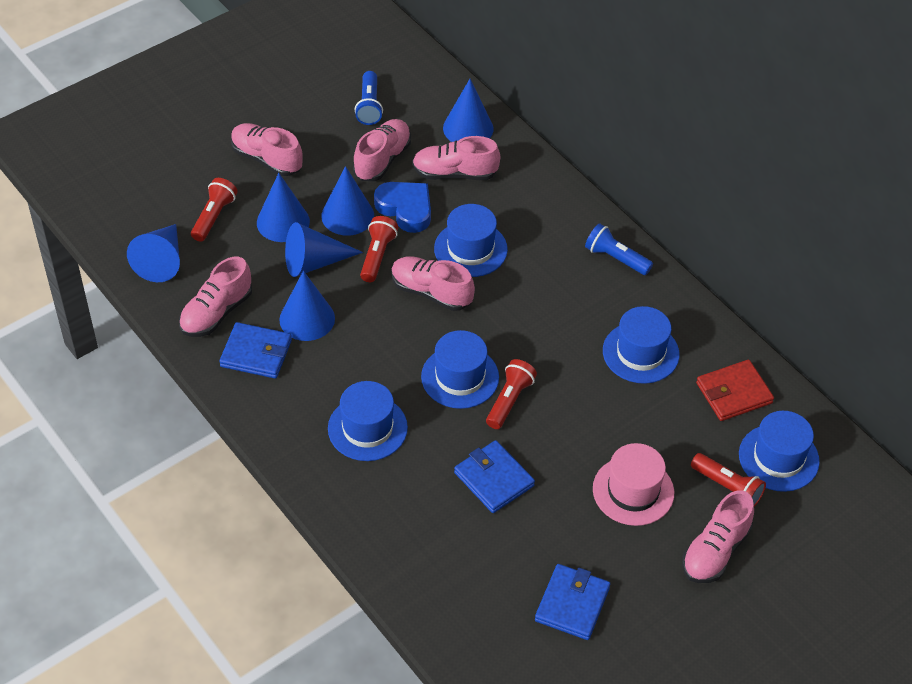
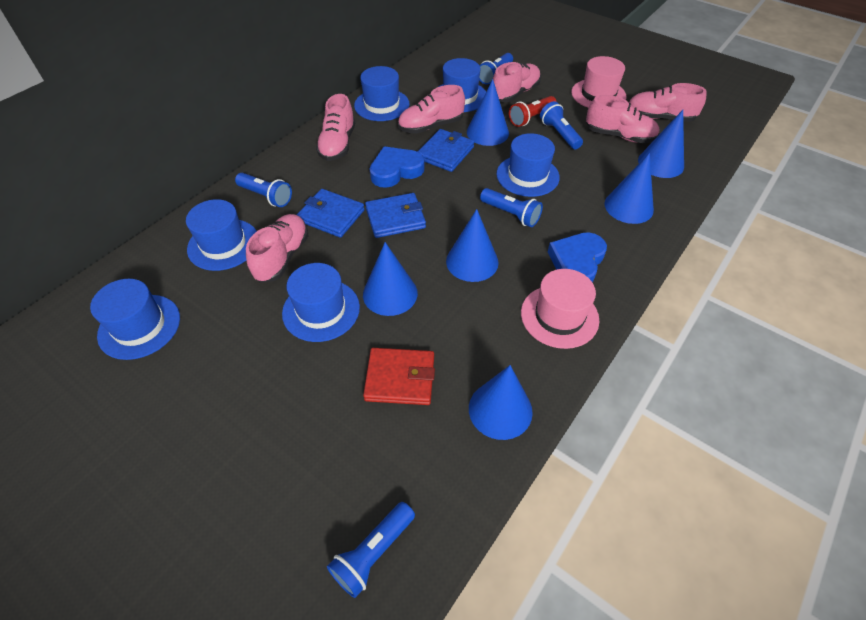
blue flashlight: [355,71,383,125] [585,223,653,275] = 2 -> [235,173,292,207] [327,502,415,598] [479,53,513,85] [480,188,543,227] [540,101,583,149] = 5
blue hat: [328,381,408,461] [421,330,499,409] [434,204,508,277] [603,306,680,384] [739,411,820,492] = 5 -> [90,279,180,360] [186,199,257,271] [282,263,360,342] [354,66,410,121] [439,58,486,112] [496,133,560,197] = 6
blue heart: [374,182,431,233] = 1 -> [370,146,425,188] [548,232,607,282] = 2
pink hat: [593,443,674,526] = 1 -> [521,269,599,349] [571,56,626,108] = 2
red flashlight: [191,178,238,242] [360,216,398,282] [486,359,537,429] [691,453,766,507] = 4 -> [509,96,556,127] = 1

